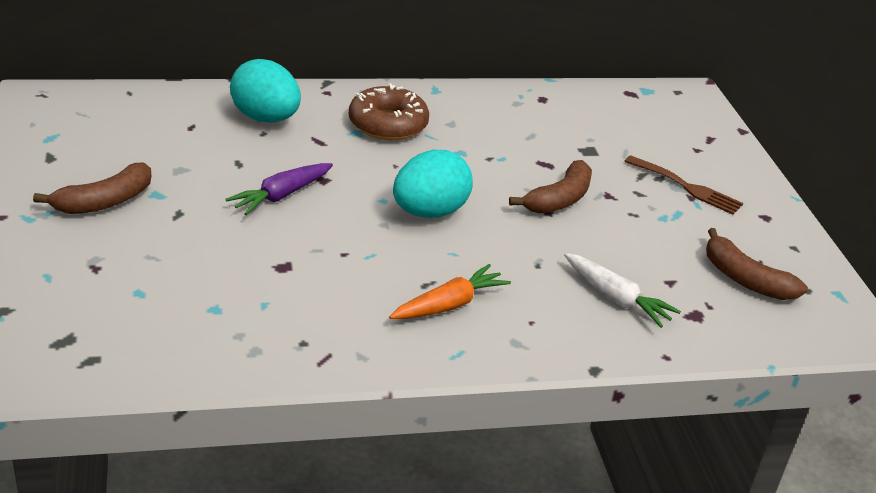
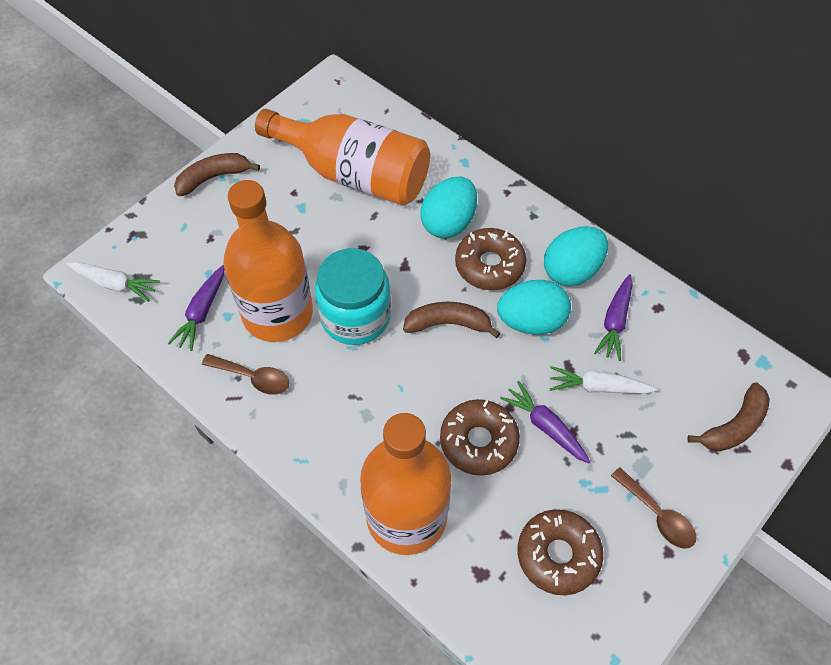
brown donut: [349,84,429,140] = 1 -> [440,399,520,476] [455,228,526,290] [518,509,603,595] = 3
brown fork: [624,155,743,215] = 1 -> none = 0
brown spoon: none = 0 -> [202,354,289,395] [611,467,696,549] = 2
orange bottle: none = 0 -> [223,180,313,342] [255,109,430,206] [360,413,451,555] = 3
orange carrot: [389,264,511,319] = 1 -> none = 0
purple carrot: [225,163,333,215] = 1 -> [168,265,224,351] [500,381,591,464] [594,274,633,361] = 3
turquoise egg: [230,59,301,123] [393,150,473,218] = 2 -> [420,177,477,238] [497,280,571,335] [544,226,608,286] = 3
turquoise jar: none = 0 -> [315,248,391,345] = 1
white carrot: [564,253,681,328] = 1 -> [66,262,160,302] [550,366,657,394] = 2

